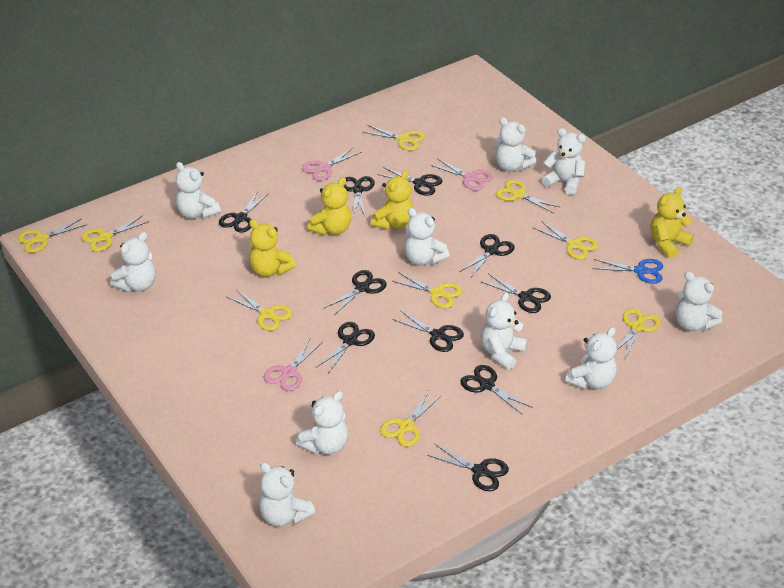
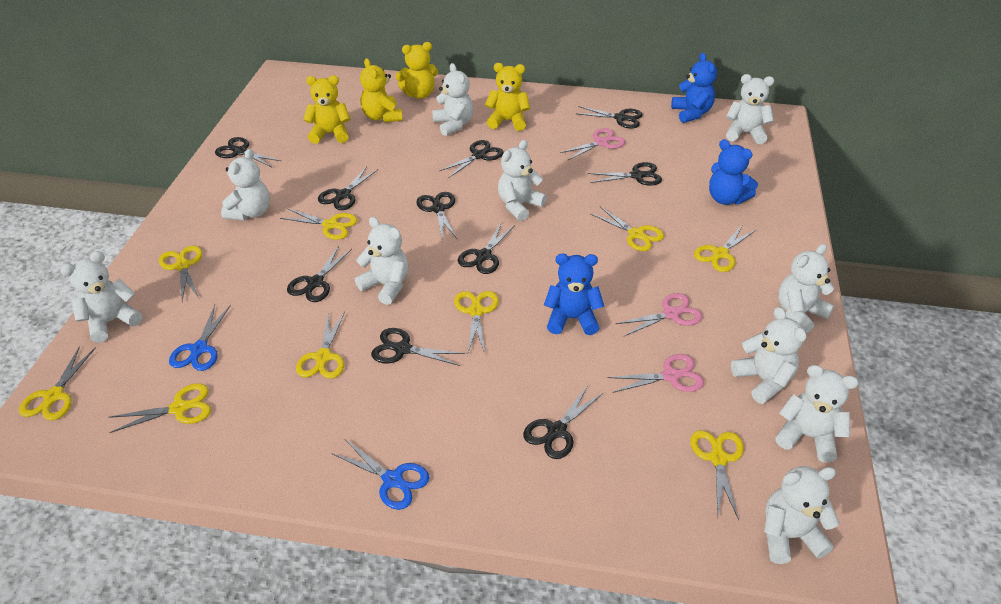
blue scissors: [593,259,663,284] = 1 -> [169,305,231,371] [333,439,430,510] = 2
blue teddy bear: none = 0 -> [544,254,604,335] [671,53,717,123] [709,139,758,205] = 3

